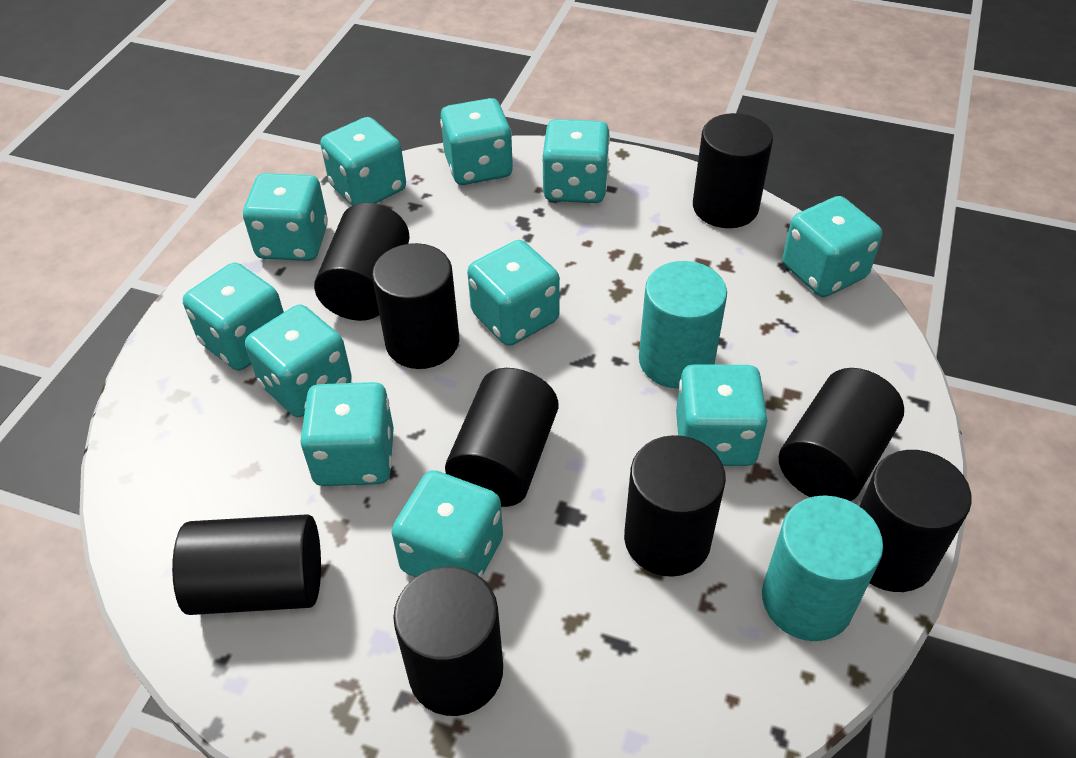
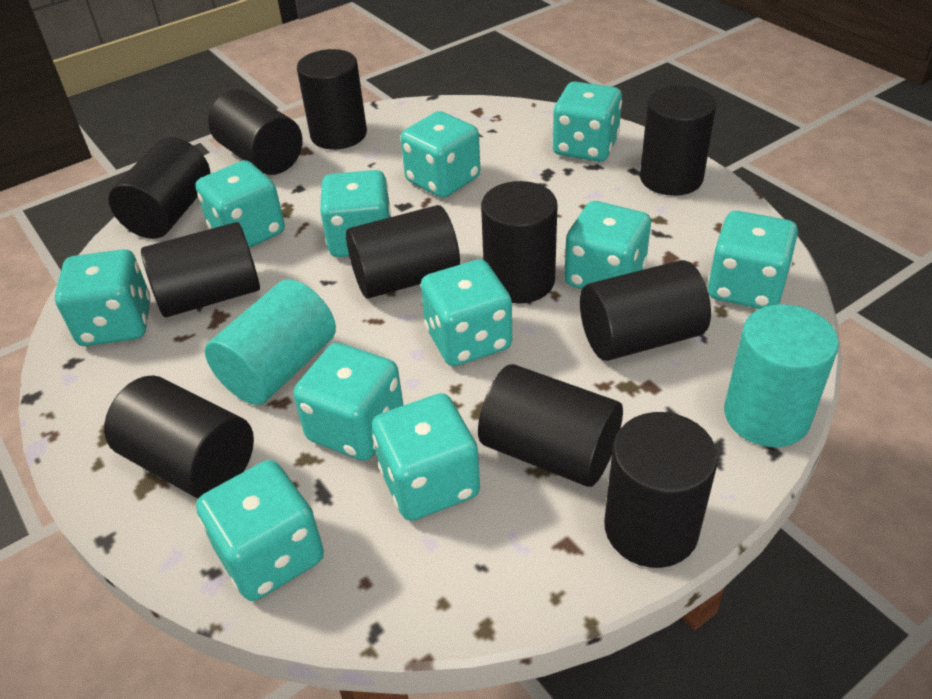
black cylinder: [172,514,321,615] [314,202,410,321] [372,243,459,369] [393,567,503,716] [445,368,558,507] [624,435,726,577] [693,113,773,228] [779,368,904,501] [859,450,972,592] = 9 -> [104,376,254,498] [108,137,211,239] [141,222,260,317] [208,89,302,175] [297,49,367,149] [346,205,460,298] [478,364,623,487] [481,181,558,304] [580,260,711,361] [604,412,718,568] [640,86,716,196] = 11

